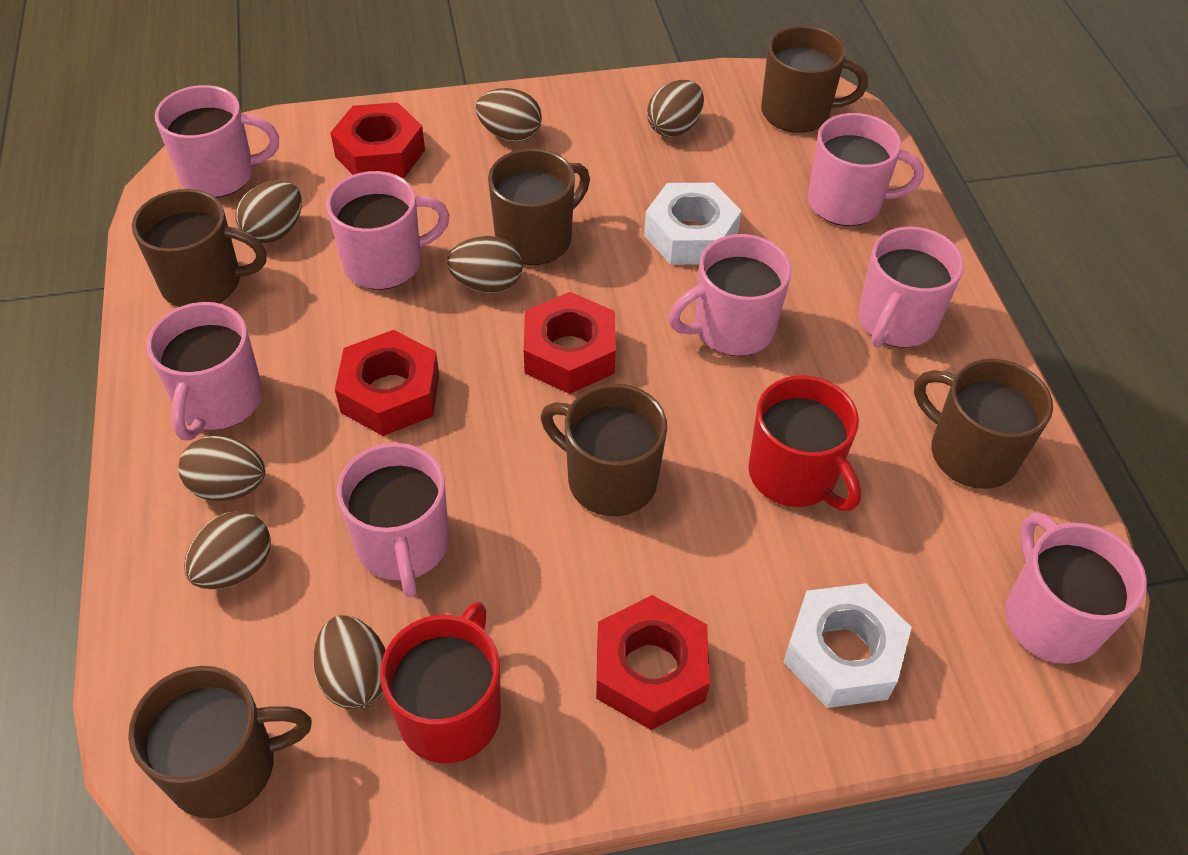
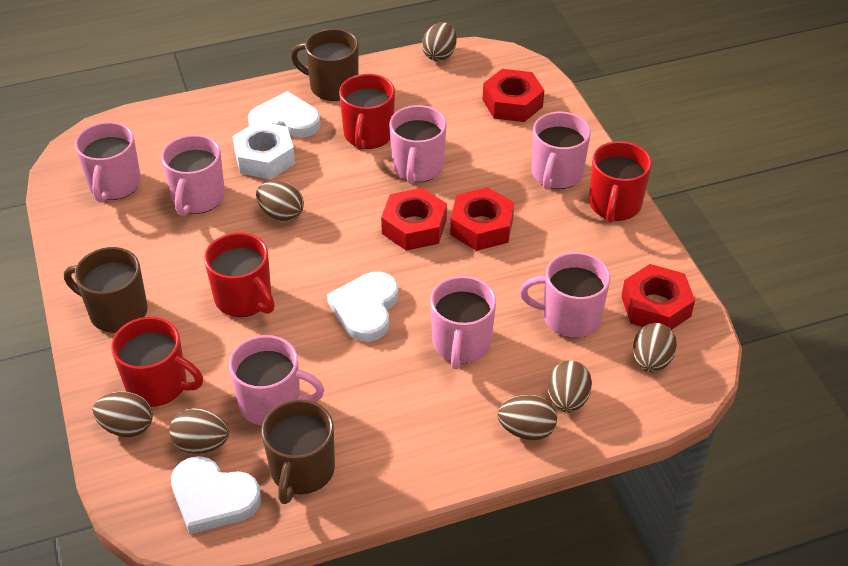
brown mug: [128,666,312,819] [132,189,267,307] [488,148,590,265] [541,384,667,516] [761,26,868,133] [914,359,1053,489] = 6 -> [64,247,148,333] [262,399,335,504] [291,29,359,101] = 3
pink mug: [147,302,263,440] [155,85,279,198] [326,171,450,290] [337,443,449,598] [668,234,792,356] [808,113,924,226] [858,227,964,348] [1005,513,1147,664] = 8 -> [75,122,141,203] [161,135,225,216] [229,335,324,426] [389,105,447,184] [430,276,496,369] [520,252,611,338] [532,112,591,190] = 7
red mug: [380,602,501,763] [748,375,861,511] = 2 -> [111,317,203,406] [204,232,275,317] [339,74,395,150] [589,141,652,223] = 4
white heart: none = 0 -> [171,456,261,534] [248,91,321,138] [327,272,398,342] = 3
white nut: [644,183,742,265] [783,583,912,708] = 2 -> [233,121,295,179] = 1

